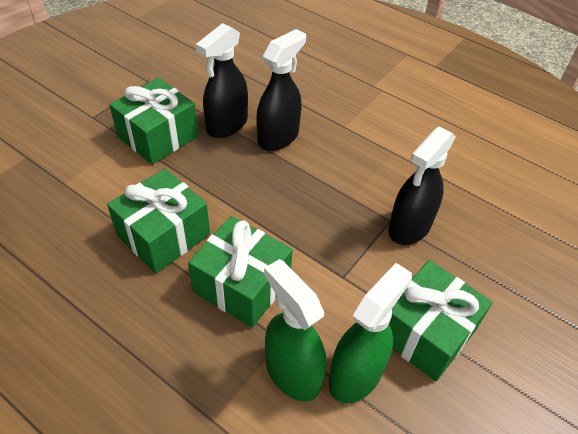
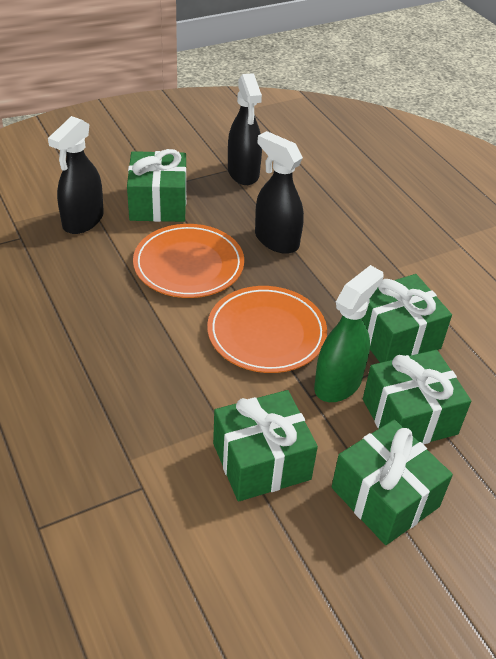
green gift: [107,168,210,273] [109,78,198,165] [188,216,293,328] [389,260,493,382] = 4 -> [127,149,186,222] [213,390,318,501] [331,419,453,545] [362,274,452,363] [363,350,471,444] = 5
green spray bottle: [264,259,326,402] [329,263,412,403] = 2 -> [314,265,384,402] = 1
orange plate: none = 0 -> [133,224,244,298] [207,286,327,373] = 2

